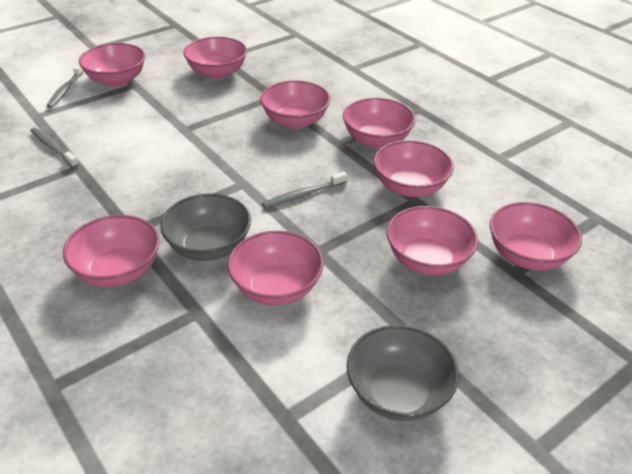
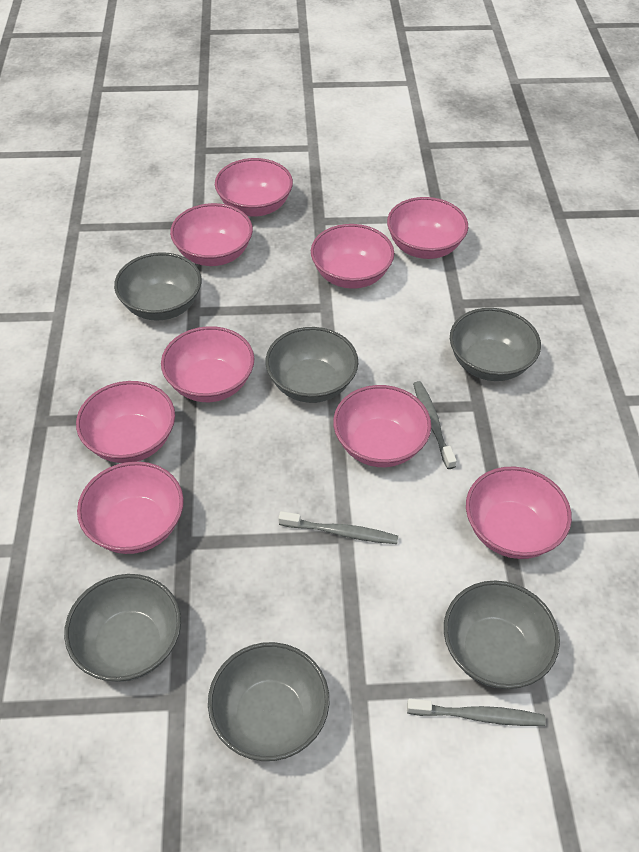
grey bowl: [160,194,251,261] [347,325,459,421] = 2 -> [64,574,181,682] [114,252,202,321] [208,642,329,761] [265,327,358,403] [444,581,560,689] [450,308,541,381] = 6

